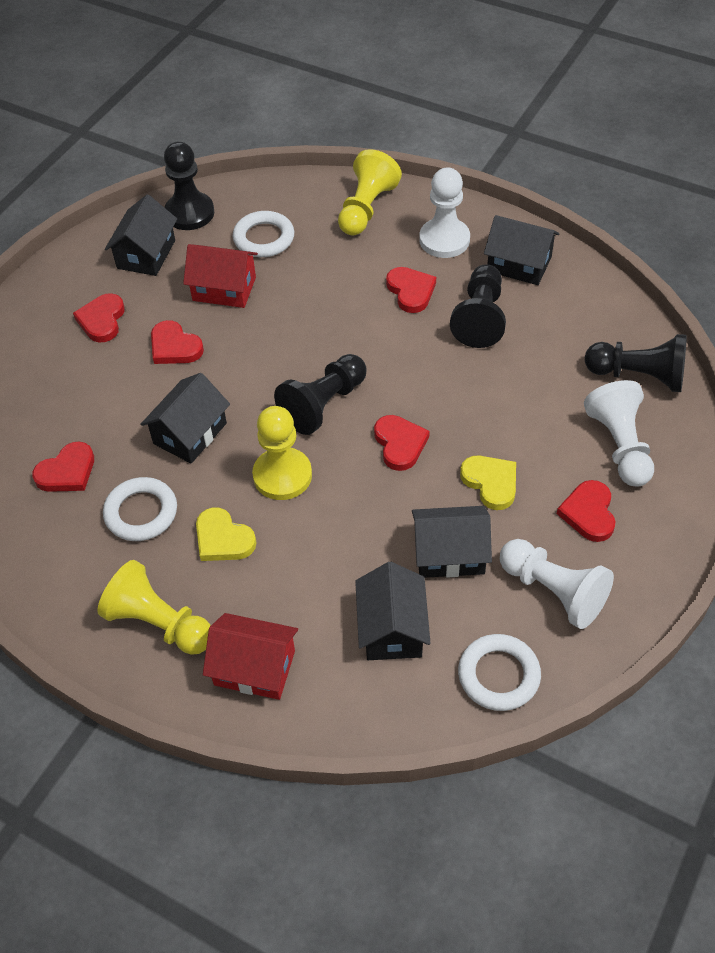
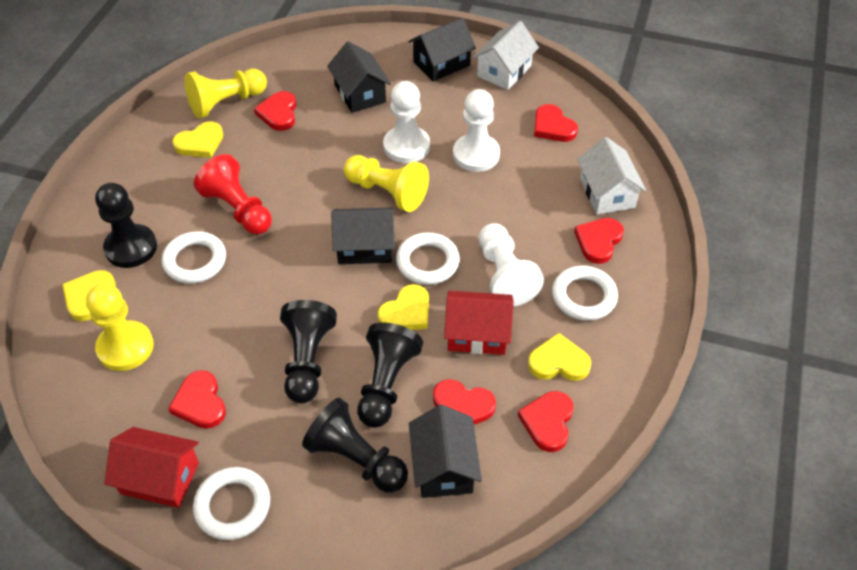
black house: [105,194,177,276] [140,373,230,463] [355,562,431,660] [412,506,492,578] [484,215,559,285] = 5 -> [327,41,391,113] [331,207,395,264] [408,18,476,81] [409,405,482,498] = 4
red pawn: none = 0 -> [194,154,272,235] = 1
white house: none = 0 -> [473,21,539,90] [577,137,646,214] = 2
white ring: [103,477,177,541] [233,211,294,257] [458,634,541,711] = 3 -> [162,231,226,284] [193,467,270,540] [396,233,460,285] [552,266,618,321] = 4
yellow heart: [196,507,256,561] [460,456,516,510] = 2 -> [62,270,116,321] [172,121,223,158] [378,284,429,330] [528,333,591,381] = 4

